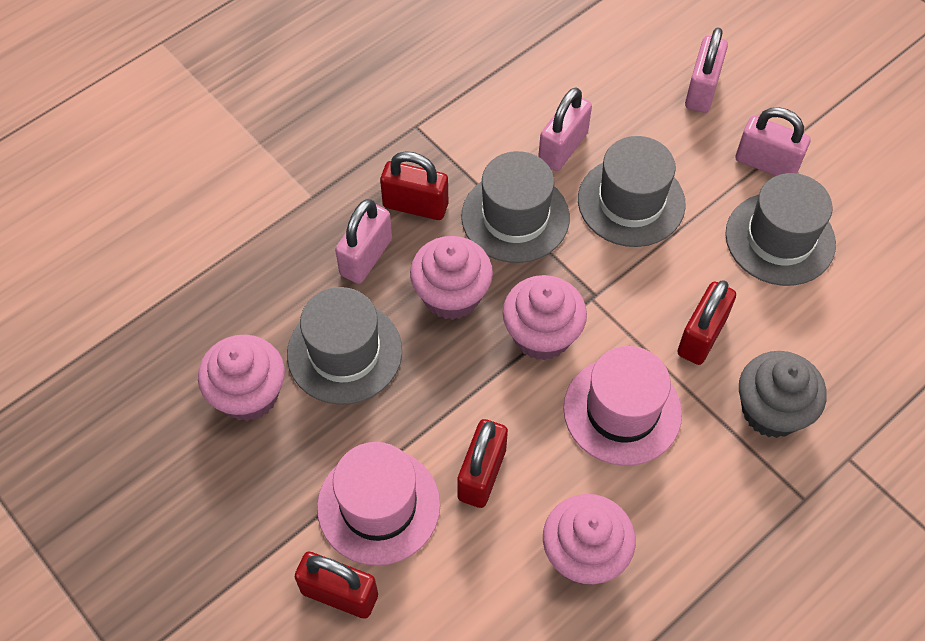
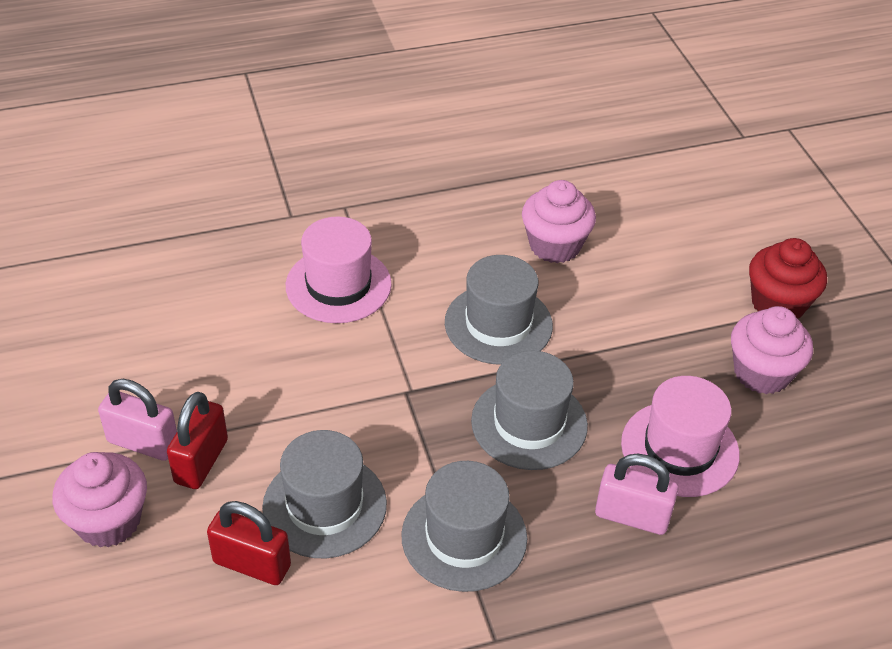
grey cupcake: [739,351,826,438] = 1 -> none = 0
pink cupcake: [198,335,285,421] [410,236,493,320] [502,275,587,360] [543,494,636,585] = 4 -> [53,452,147,547] [522,180,596,263] [731,306,813,394] = 3
pink padlock: [335,199,392,284] [538,88,592,171] [685,27,728,113] [736,107,810,176] = 4 -> [98,379,177,461] [595,454,679,535] = 2
red cupcake: none = 0 -> [749,238,827,319] = 1
red padlock: [295,552,378,619] [380,151,448,220] [457,419,508,508] [677,280,736,365] = 4 -> [167,392,228,489] [207,501,291,585] = 2

